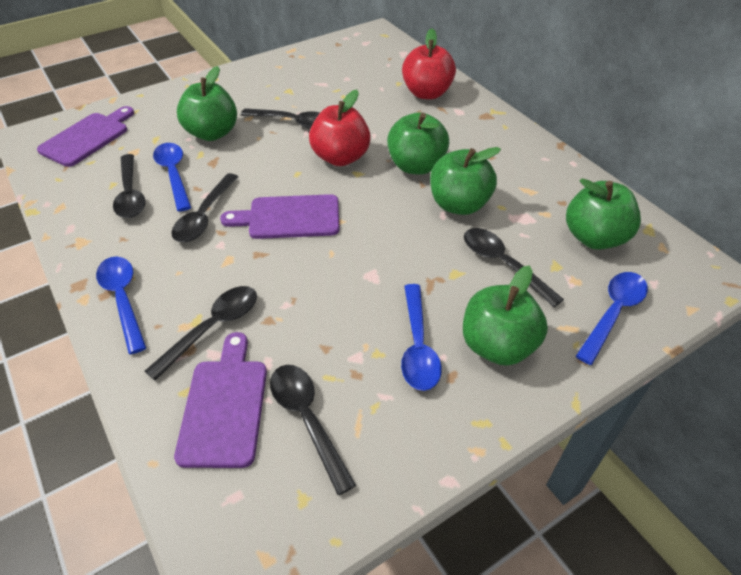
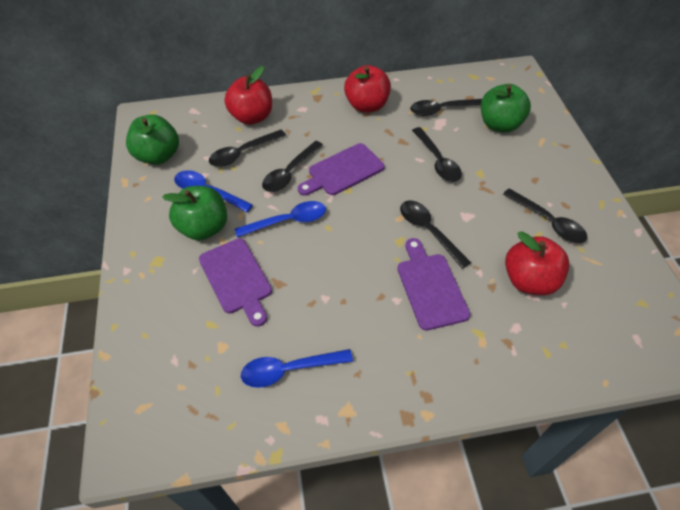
blue spoon: [96,256,146,354] [153,143,191,212] [401,284,442,391] [576,272,648,365] = 4 -> [174,170,253,212] [235,201,326,238] [241,349,353,388] = 3
green apple: [177,66,237,141] [387,112,449,175] [430,147,501,215] [463,266,548,366] [566,179,641,250] = 5 -> [126,115,179,165] [162,186,227,241] [481,84,531,133] = 3
red apple: [309,90,371,166] [402,28,456,99] = 2 -> [224,66,272,125] [344,65,391,113] [505,231,570,295] = 3

